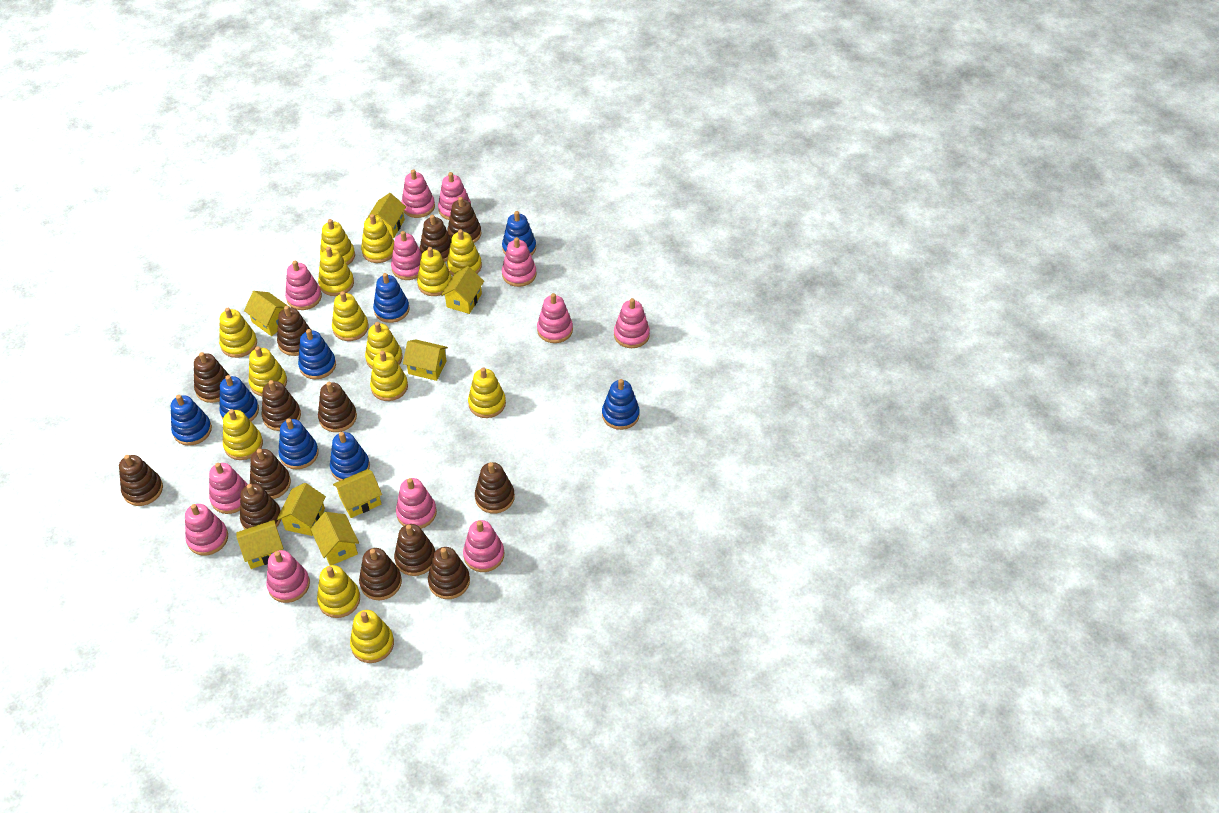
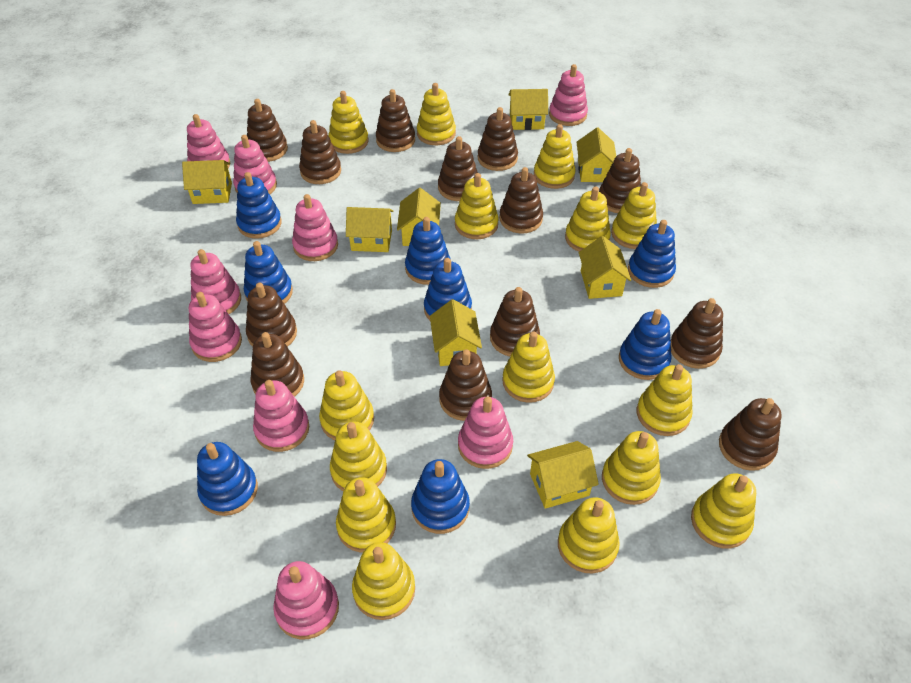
pink stacking toy: [185,504,228,556] [209,463,248,514] [267,550,310,603] [285,261,322,310] [391,231,422,280] [396,478,437,529] [401,169,435,218] [438,172,471,220] [463,520,504,572] [502,237,537,287] [537,293,573,343] [614,298,650,348] = 12 -> [187,114,230,168] [189,292,242,362] [191,249,241,314] [233,135,277,194] [253,380,309,452] [273,561,339,640] [292,194,338,261] [458,397,513,469] [549,64,588,126] = 9
yellow stacking toy: [219,308,257,358] [223,409,263,460] [249,346,287,396] [317,565,360,618] [318,247,354,296] [320,219,355,265] [332,291,369,341] [350,610,394,663] [361,214,394,263] [365,322,403,369] [370,351,408,401] [417,247,452,296] [447,229,482,275] [468,367,506,418] = 14 -> [319,370,374,440] [328,91,369,154] [330,422,387,491] [336,477,396,553] [352,542,415,620] [417,83,456,145] [455,173,499,239] [502,331,555,403] [534,124,575,189] [558,497,620,574] [565,187,611,252] [602,431,661,505] [611,182,657,249] [637,364,693,436] [691,473,756,549] = 15

